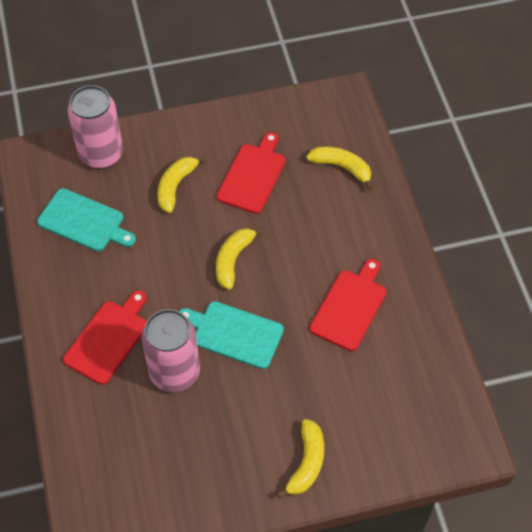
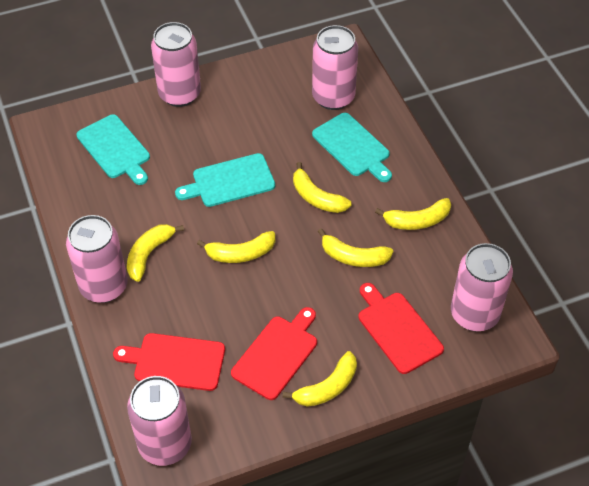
pink can: [68,85,123,169] [142,309,200,392] = 2 -> [66,215,128,303] [127,376,192,466] [151,22,201,107] [312,25,358,110] [451,243,513,331] = 5
turquoise cutting board: [37,188,136,251] [179,301,284,369] = 2 -> [76,114,150,185] [175,153,275,207] [312,113,392,182] = 3
yellow banana: [157,156,207,213] [216,227,264,290] [277,419,324,499] [306,146,373,190] = 4 -> [127,224,184,282] [197,231,275,263] [282,351,357,407] [293,162,352,213] [318,228,393,267] [375,198,451,230] = 6

